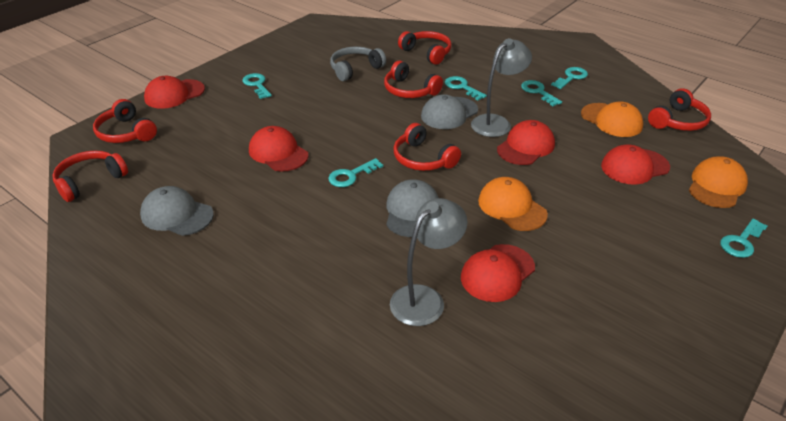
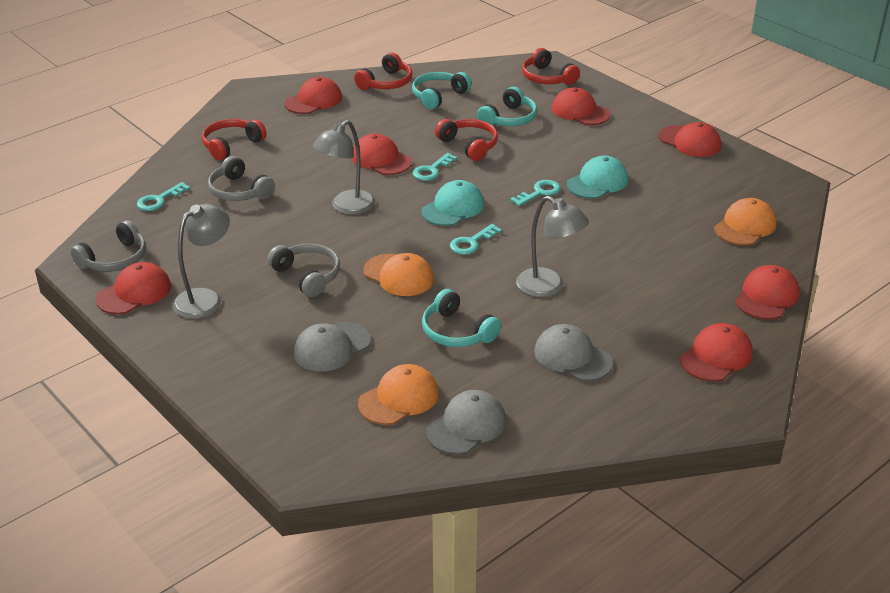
grey headphones: [330,47,386,81] = 1 -> [71,220,146,272] [208,156,275,201] [267,244,340,297] = 3
grey lamp: [390,198,468,326] [471,38,532,137] = 2 -> [172,203,230,319] [313,120,376,215] [516,196,589,297] = 3
red cap: [144,76,205,109] [249,126,308,171] [461,244,535,302] [497,120,555,165] [601,145,670,185] = 5 -> [96,262,171,314] [284,77,342,114] [352,133,412,175] [552,87,610,125] [659,122,721,157] [680,323,753,382] [735,265,800,320] = 7
red headphones: [53,150,128,202] [93,99,157,143] [384,61,443,98] [393,123,461,171] [398,31,452,65] [648,88,711,131] = 6 -> [202,119,266,160] [354,52,412,90] [435,119,498,161] [522,48,580,85] = 4
turquoise cap: none = 0 -> [421,180,484,226] [567,156,628,199] = 2
turquoise headphones: none = 0 -> [412,72,471,110] [422,289,501,347] [477,87,537,126] = 3
turquoise key: [242,73,272,99] [328,158,383,187] [445,76,487,100] [521,80,562,106] [551,67,588,89] [720,219,768,258] = 6 -> [136,182,190,211] [413,153,457,181] [450,224,502,255] [510,180,561,206] = 4

